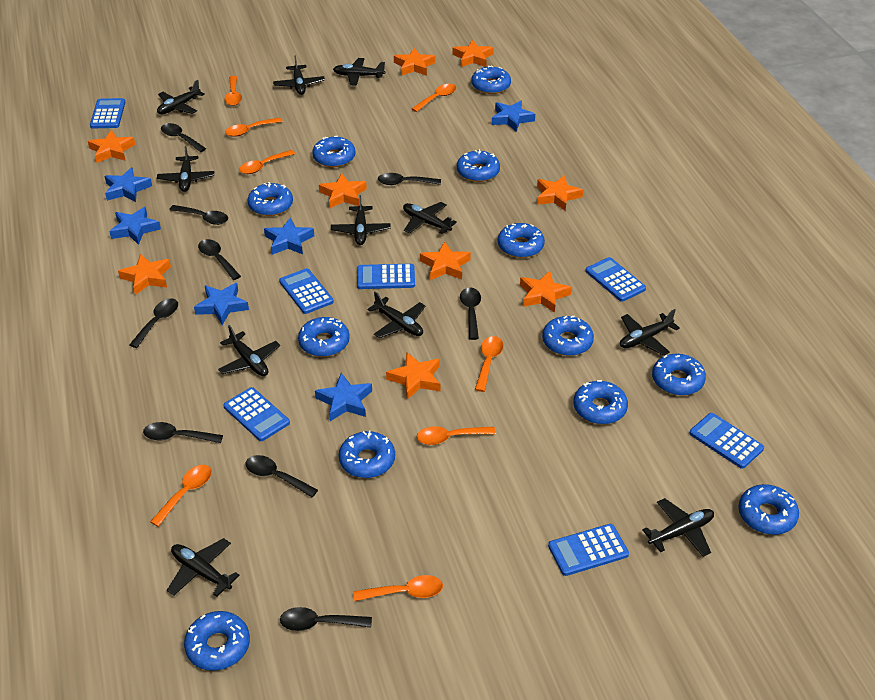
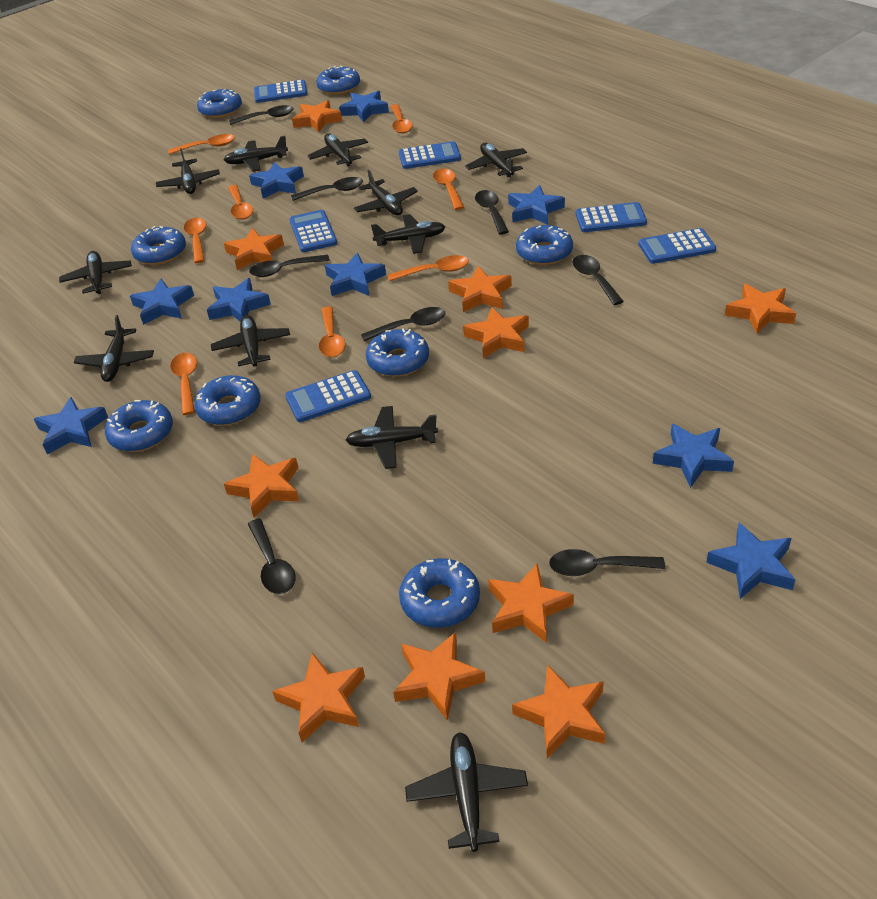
black spoon: [129,298,178,348] [143,422,223,443] [161,123,206,152] [169,205,228,225] [198,239,241,280] [246,455,318,497] [280,607,372,631] [378,173,441,185] [460,287,481,340] = 9 -> [229,105,294,125] [248,519,296,594] [249,255,330,277] [291,177,363,201] [361,307,446,342] [475,190,509,235] [549,549,665,576] [572,255,624,305] = 8
blue calculator: [90,98,125,128] [223,387,290,441] [279,268,334,314] [357,264,415,289] [548,524,629,576] [586,257,646,302] [689,413,764,469] = 7 -> [254,80,307,103] [285,370,371,422] [289,210,337,252] [399,141,461,169] [576,202,647,232] [639,228,716,264] = 6
blue donut: [184,611,250,671] [247,182,293,216] [298,317,350,357] [312,136,355,167] [339,430,395,478] [457,149,500,182] [471,65,511,94] [498,223,545,258] [542,316,594,356] [573,380,628,424] [652,354,706,396] [738,484,799,535] = 12 -> [105,400,173,452] [131,226,186,265] [194,375,261,426] [197,89,242,118] [317,65,360,95] [366,328,429,377] [399,558,480,628] [516,225,573,265] = 8
blue star: [105,167,152,202] [109,207,161,245] [194,283,249,325] [264,218,314,255] [315,373,372,421] [492,100,535,132] = 6 -> [34,397,108,455] [130,278,194,325] [207,278,271,321] [249,162,304,199] [325,253,386,296] [339,91,389,123] [508,185,565,225] [653,424,734,488] [706,523,795,599] = 9
orange star: [88,130,135,163] [118,254,171,295] [319,173,367,208] [386,352,440,399] [394,48,435,76] [420,241,471,280] [452,40,494,67] [520,271,572,313] [537,175,583,211] = 9 -> [224,228,284,270] [224,454,299,518] [272,653,365,742] [292,100,342,132] [393,632,486,721] [448,266,512,312] [463,307,529,358] [488,563,574,643] [512,665,606,758] [725,284,796,334] = 10

